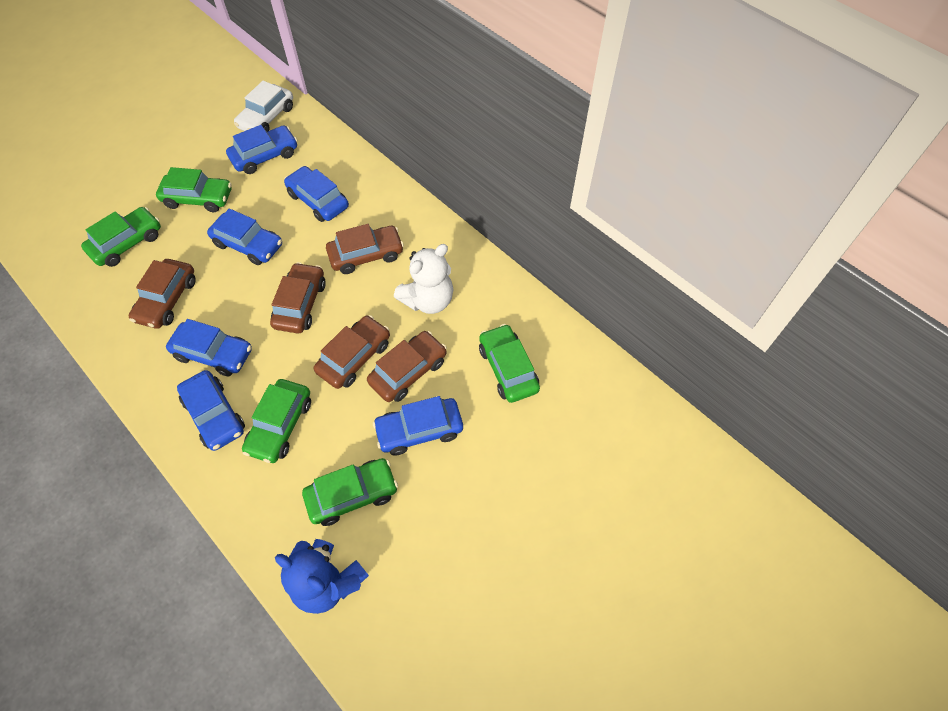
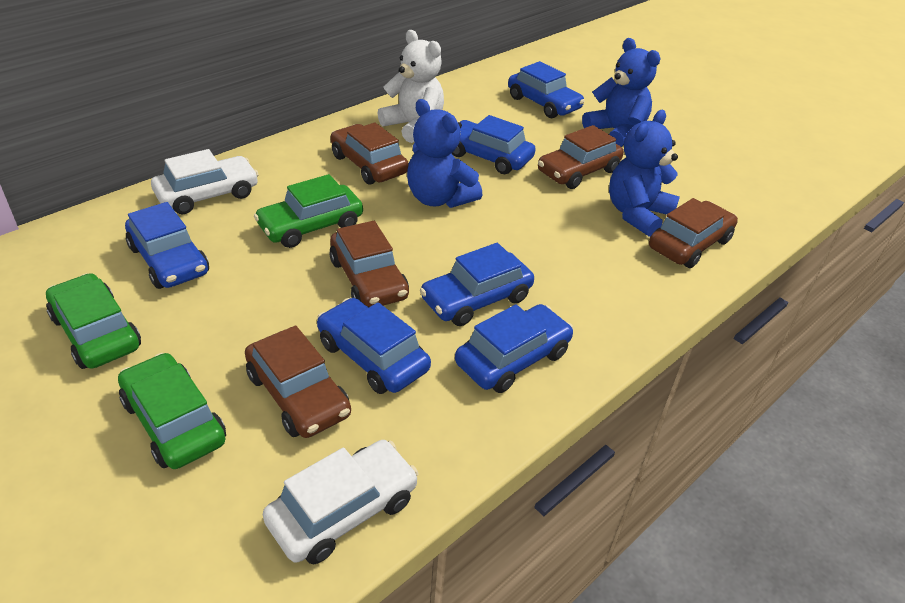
blue teddy bear: [275,539,369,614] = 1 -> [407,99,482,208] [582,38,660,147] [609,110,680,237] = 3
green car: [81,207,161,267] [156,167,232,212] [242,379,311,463] [302,458,398,526] [479,324,540,403] = 5 -> [46,273,141,369] [118,353,226,469] [254,174,363,248] = 3
white car: [234,81,293,132] = 1 -> [151,149,259,214] [263,440,419,564] = 2

